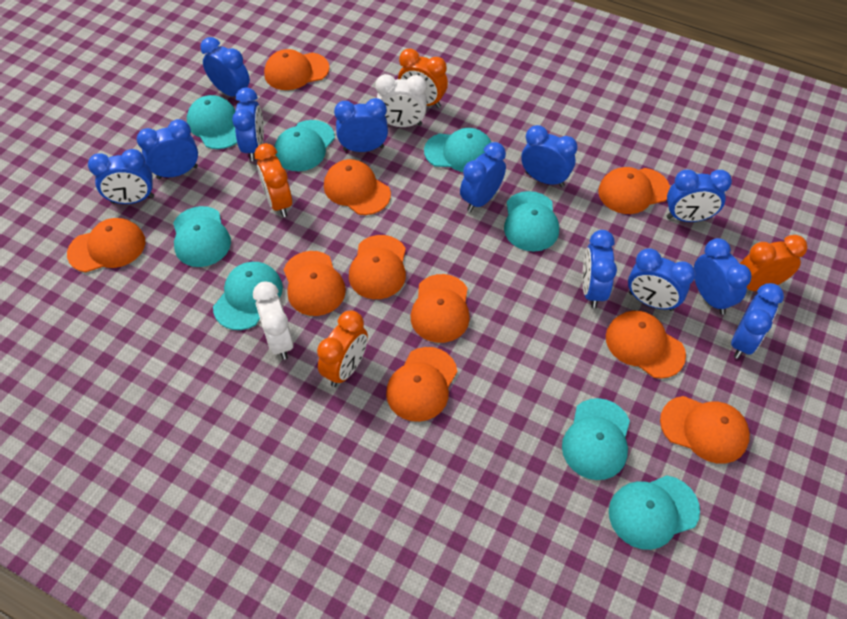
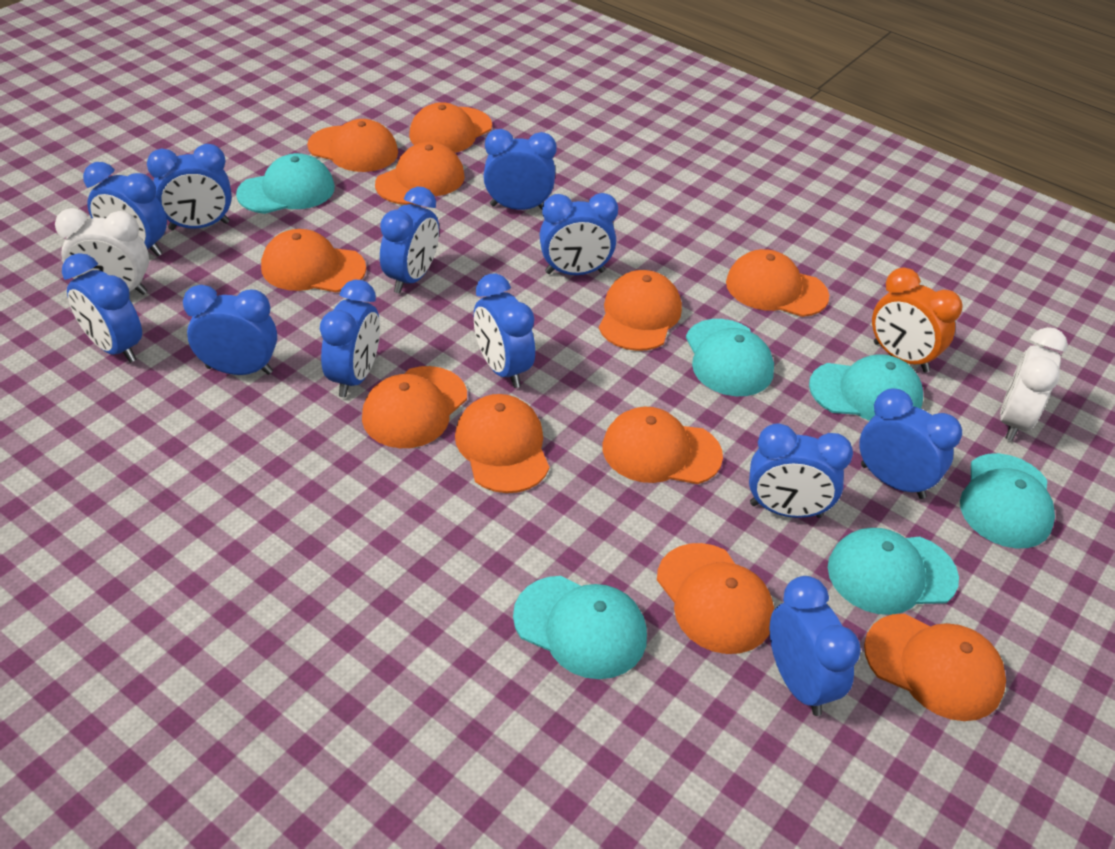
orange cap: [67,218,145,272] [264,49,329,90] [284,251,346,316] [324,159,391,215] [349,235,406,299] [386,347,457,422] [411,274,470,343] [598,167,670,214] [606,311,686,379] [660,396,750,464] = 10 -> [261,229,366,292] [307,119,398,172] [362,366,467,448] [375,142,465,205] [409,102,492,153] [455,394,549,493] [599,270,682,351] [603,407,723,484] [657,543,774,654] [726,249,829,317] [864,614,1006,721] = 11
orange clock: [254,143,292,217] [317,311,368,387] [398,48,448,108] [740,235,808,291] = 4 -> [872,268,963,372] = 1
turquoise cap: [173,206,231,267] [187,95,237,149] [213,262,283,330] [274,120,335,171] [424,128,492,172] [504,191,559,252] [562,398,630,480] [609,475,700,550] = 8 -> [236,153,335,214] [513,576,647,679] [686,319,774,396] [809,354,923,421] [828,528,959,615] [960,453,1055,549] = 6

